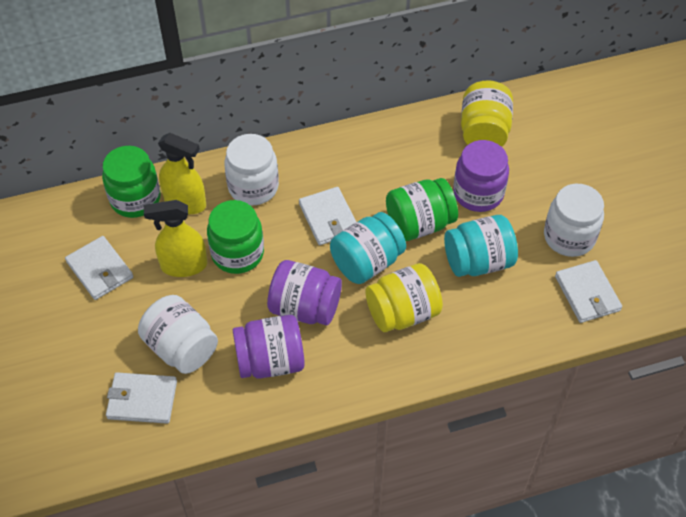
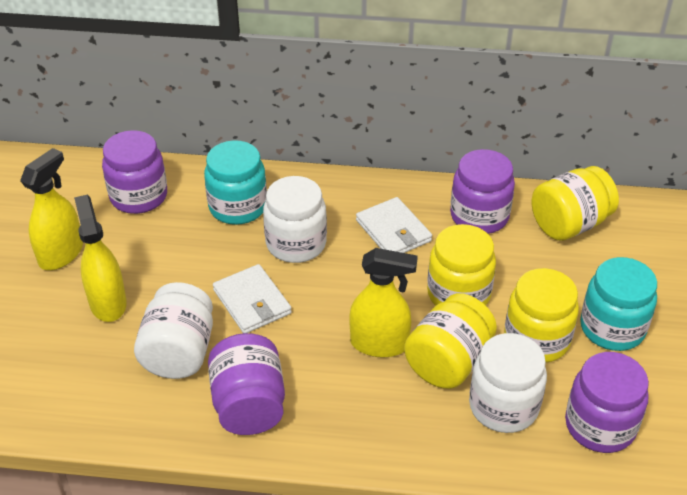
green jar: [102,146,161,218] [207,200,264,274] [386,178,458,241] = 3 -> none = 0
purple jar: [233,315,305,379] [267,260,342,325] [453,140,509,212] = 3 -> [102,130,167,214] [208,333,285,435] [450,149,515,234] [565,352,649,453] = 4
white wallet: [65,236,133,300] [106,372,177,424] [299,187,356,245] [555,260,622,323] = 4 -> [213,264,292,333] [356,197,432,253] = 2
yellow jar: [365,263,443,332] [461,80,513,147] = 2 -> [404,293,497,389] [427,224,496,306] [504,268,579,363] [532,166,619,241] = 4
yellow spray bottle: [144,200,207,277] [158,133,206,214] = 2 -> [20,148,83,270] [74,195,127,322] [349,248,418,357] = 3

